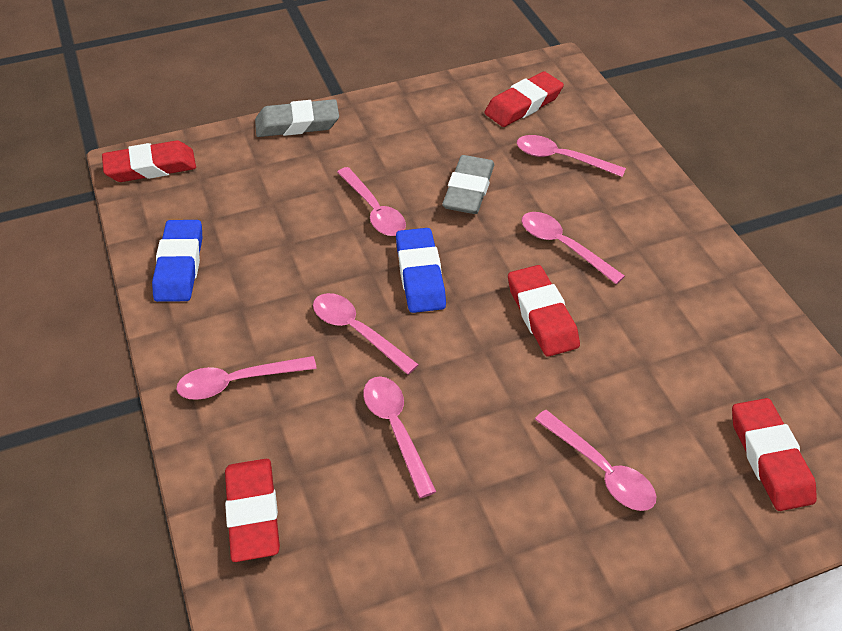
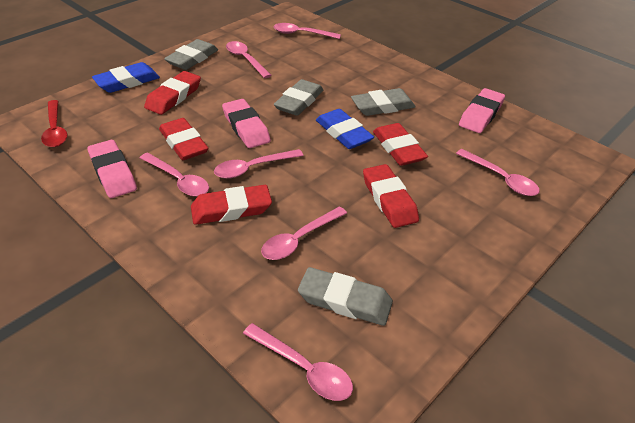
grey eraser: [255,99,339,137] [442,155,494,214] = 2 -> [164,39,218,70] [274,79,323,116] [298,267,393,326] [351,88,416,116] = 4
pink eraser: none = 0 -> [87,140,137,198] [222,99,271,148] [459,88,505,133] = 3
red spoon: none = 0 -> [41,100,67,147] = 1

